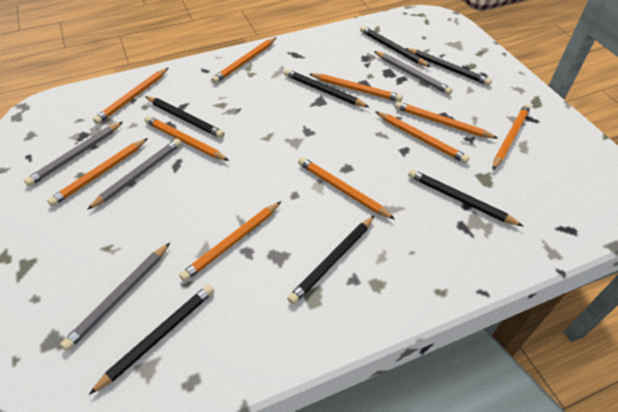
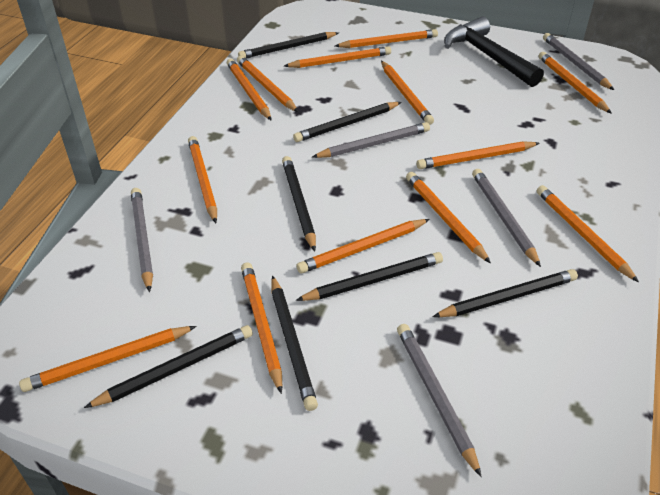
black hammer: none = 0 -> [444,17,544,87] = 1
grey pencil: [24,122,123,186] [60,243,170,351] [87,139,182,210] [374,51,453,95] = 4 -> [131,188,153,292] [312,122,430,158] [397,324,482,477] [472,169,541,267] [543,33,614,90] = 5
orange pencil: [47,138,148,206] [93,68,168,124] [144,116,229,161] [179,201,281,282] [211,37,277,84] [298,157,395,219] [309,73,403,102] [375,111,470,164] [395,101,498,139] [493,104,531,170] = 10 -> [19,326,197,392] [188,136,217,223] [227,58,272,121] [237,56,298,112] [241,262,282,394] [284,46,391,68] [296,219,430,273] [335,29,438,48] [381,61,434,125] [406,172,491,263] [417,141,540,169] [537,185,639,282] [539,52,612,114] = 13

